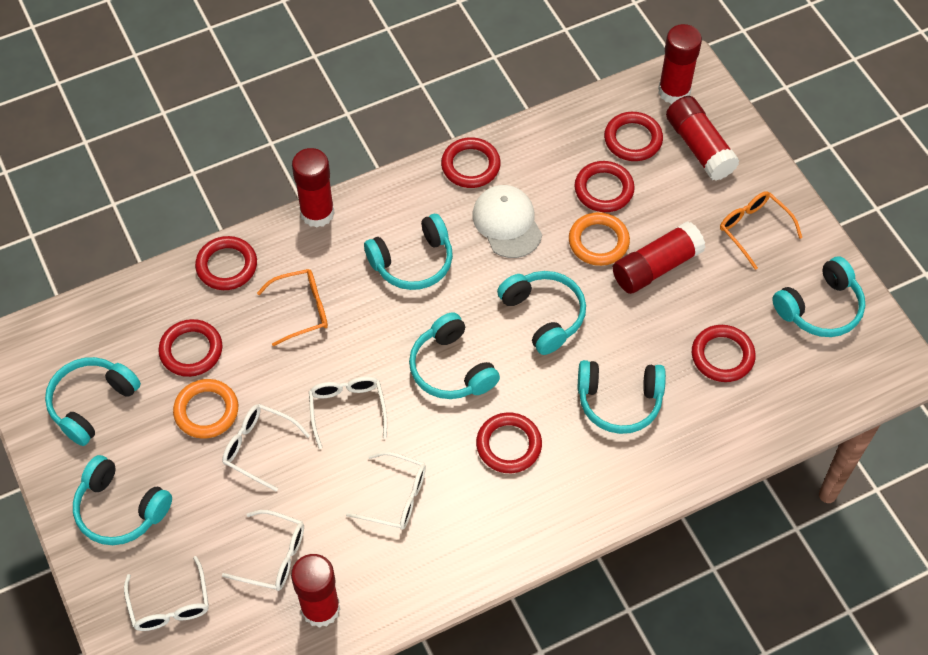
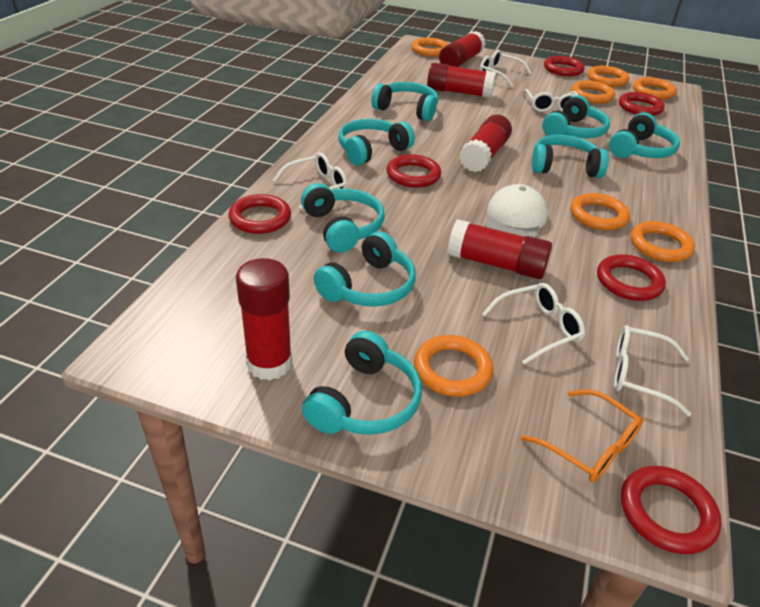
orange glasses: [257,269,328,347] [720,191,802,270] = 2 -> [521,390,643,482] = 1
orange ring: [173,379,238,439] [569,212,630,266] = 2 -> [412,38,448,57] [414,335,493,397] [570,193,630,230] [571,81,615,104] [587,66,629,87] [630,221,695,262] [633,77,677,100] = 7
red ring: [158,319,222,377] [195,236,257,290] [441,137,501,188] [476,413,542,473] [574,161,635,212] [604,112,663,161] [692,325,756,382] = 7 -> [228,194,291,234] [387,154,441,188] [544,56,585,76] [597,254,666,301] [619,92,665,116] [621,466,722,554] = 6
turquoise headphones: [45,357,141,446] [73,455,172,545] [364,214,453,290] [409,312,500,399] [497,271,586,355] [578,360,666,434] [772,256,865,337] = 7 -> [301,183,384,252] [302,331,422,435] [314,231,416,307] [339,119,415,165] [371,82,438,121] [532,135,609,178] [542,95,610,138] [609,112,680,158] = 8

